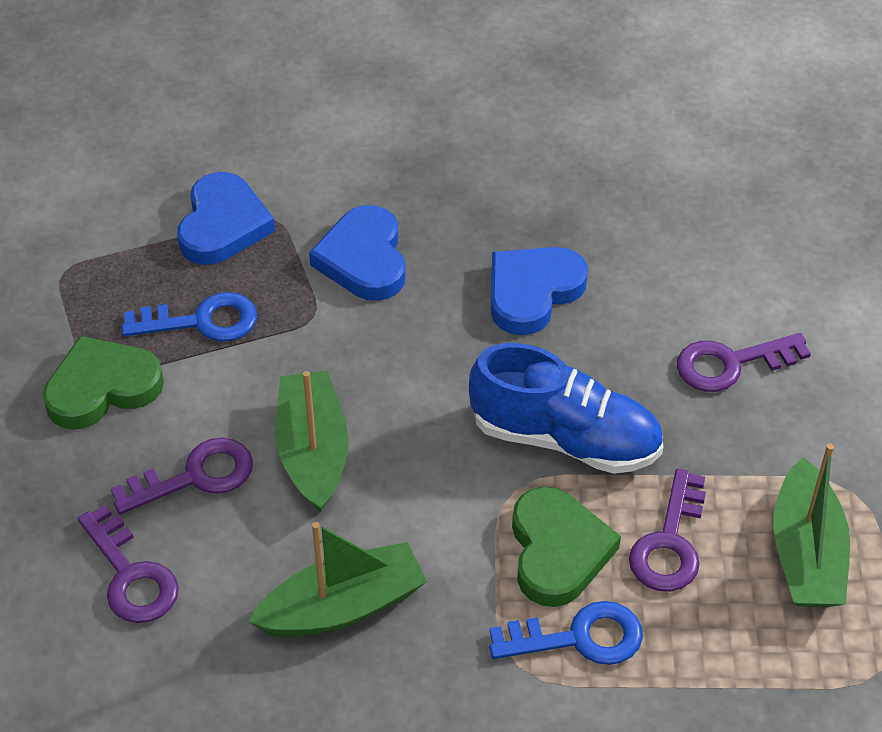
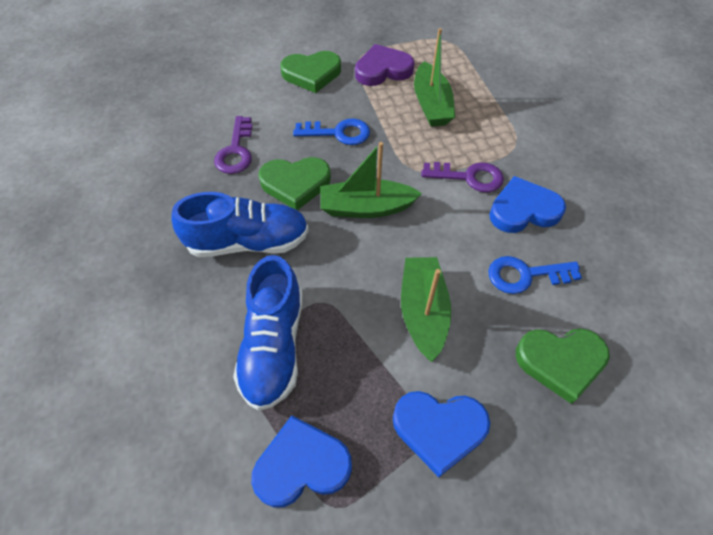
blue shoe: [469,343,663,474] = 1 -> [171,192,309,257] [233,255,303,411] = 2
green heart: [43,336,164,430] [512,487,621,607] = 2 -> [258,157,331,210] [280,51,341,93] [516,328,610,404] = 3
purple heart: none = 0 -> [355,44,415,86] = 1
purple key: [78,505,179,623] [111,438,253,515] [629,469,706,592] [676,333,811,392] = 4 -> [214,116,253,174] [421,162,504,192] = 2

